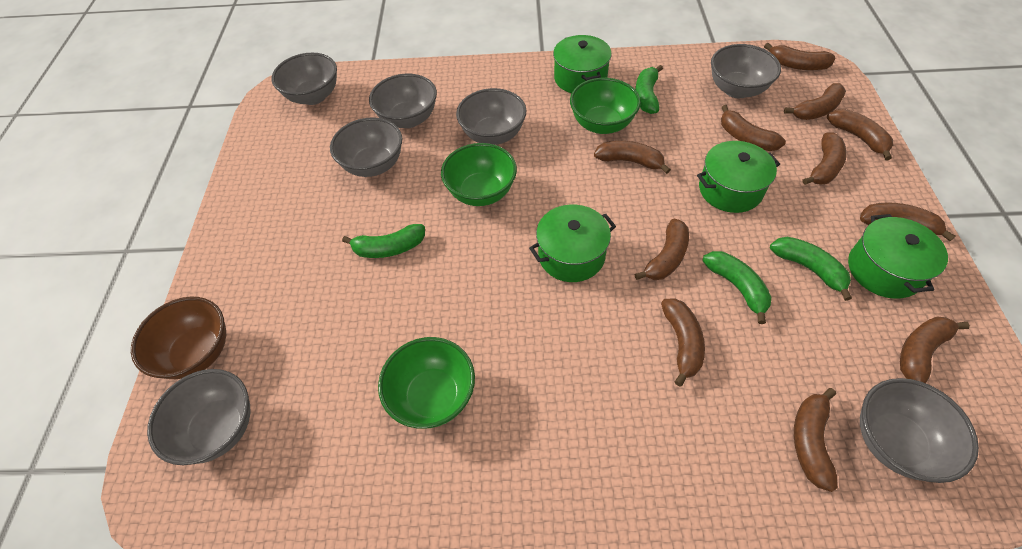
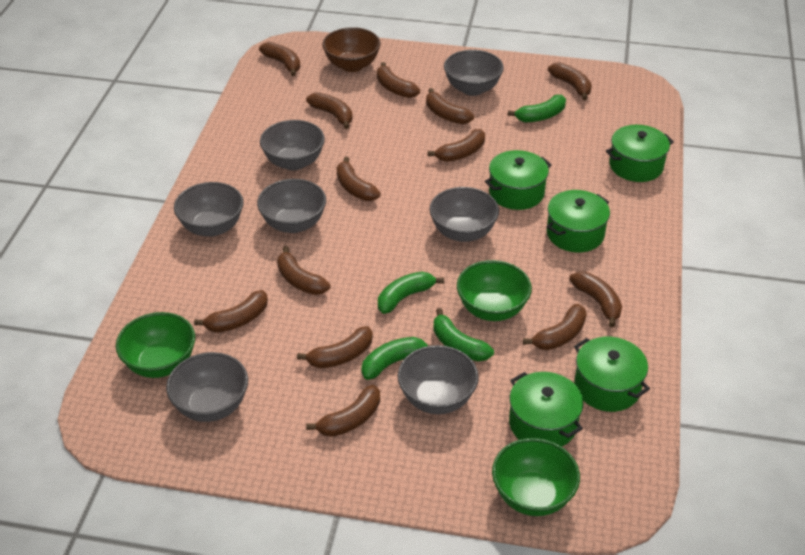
brown banana: [594,141,671,174] [635,218,689,280] [661,298,705,387] [721,105,786,151] [764,43,835,70] [784,83,846,120] [794,388,838,492] [803,132,847,185] [827,109,893,160] [860,203,956,241] [900,316,970,383] = 11 -> [194,290,268,333] [259,42,300,76] [277,246,330,295] [297,326,373,368] [306,92,353,129] [306,385,380,437] [337,157,381,201] [377,62,420,98] [426,88,474,124] [427,129,485,162] [523,304,587,350] [548,62,592,100] [569,272,622,327] = 13
green pot: [529,204,616,282] [553,35,612,93] [697,141,780,213] [848,214,948,299] = 4 -> [485,150,552,210] [509,372,583,447] [546,190,610,253] [574,337,650,412] [606,125,674,182] = 5

